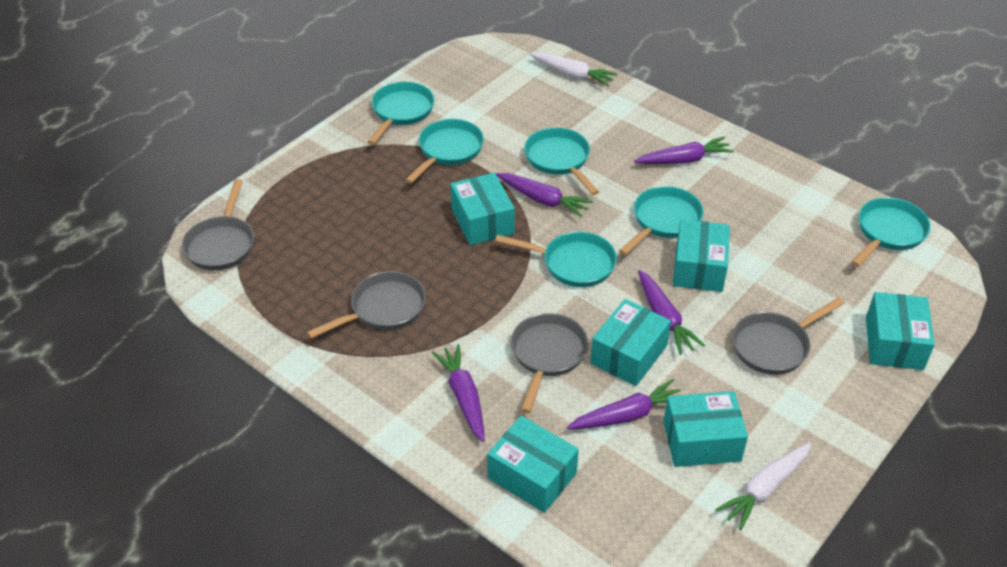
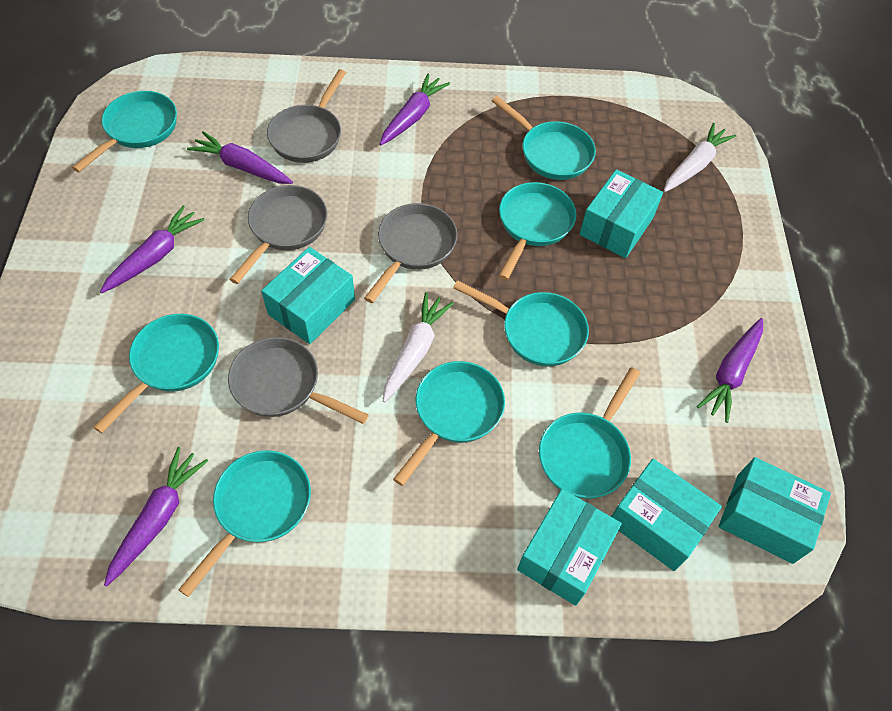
turquoise box: [451,173,515,245] [487,416,579,513] [590,299,671,386] [663,391,748,467] [673,219,730,292] [866,292,935,370] = 6 -> [261,247,355,344] [517,489,622,606] [579,169,663,258] [611,459,722,571] [719,457,831,564] = 5
turquoise pan: [368,82,434,145] [405,119,484,184] [495,232,617,287] [524,128,599,195] [619,186,704,256] [851,197,931,267] = 6 -> [72,91,177,172] [93,314,219,433] [178,450,311,597] [393,361,505,486] [453,280,589,367] [492,96,596,180] [499,182,576,280] [539,367,640,499] = 8

